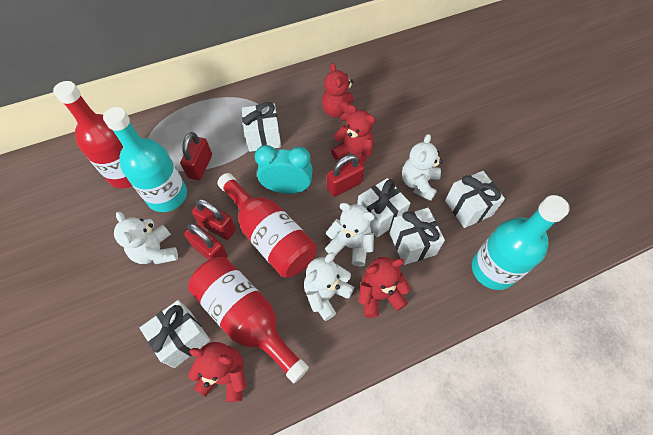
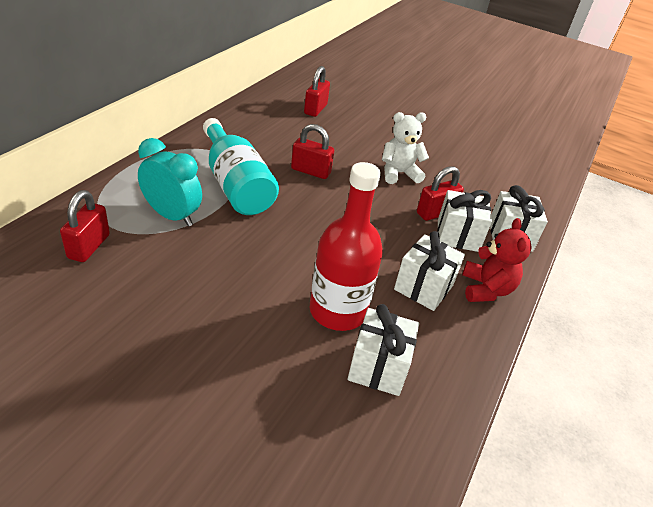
red bottle: [53,81,132,188] [188,257,309,383] [217,173,317,278] = 3 -> [310,162,383,331] = 1
red teddy bear: [188,342,246,402] [322,63,358,121] [331,105,375,166] [359,257,411,318] = 4 -> [462,218,531,302] = 1
turquoise bottle: [103,107,187,212] [472,195,570,290] = 2 -> [203,118,279,215] = 1
white gift: [140,300,210,368] [242,102,281,152] [357,178,410,237] [390,208,445,265] [445,171,505,228] = 5 -> [347,304,419,396] [394,231,465,311] [437,190,492,252] [490,185,548,252] = 4
white teddy bear: [114,211,178,264] [304,252,354,321] [325,203,375,266] [402,134,443,201] = 4 -> [382,112,429,184] = 1

